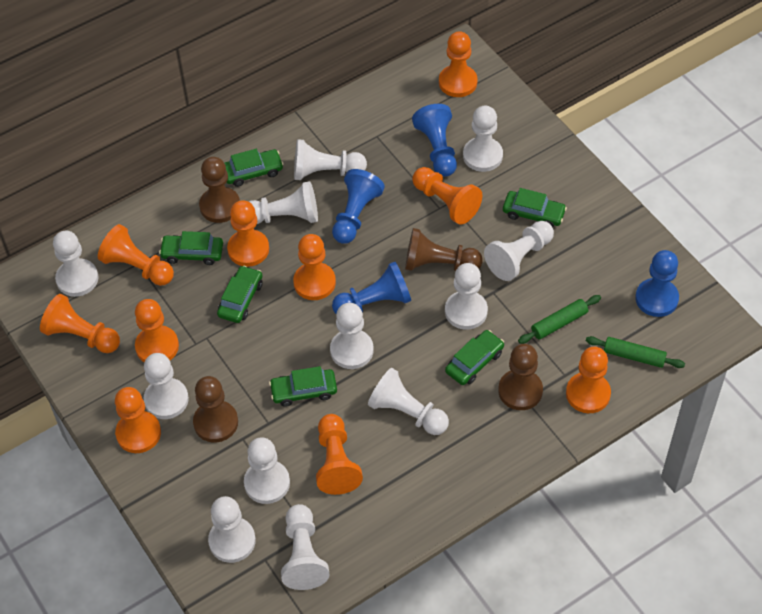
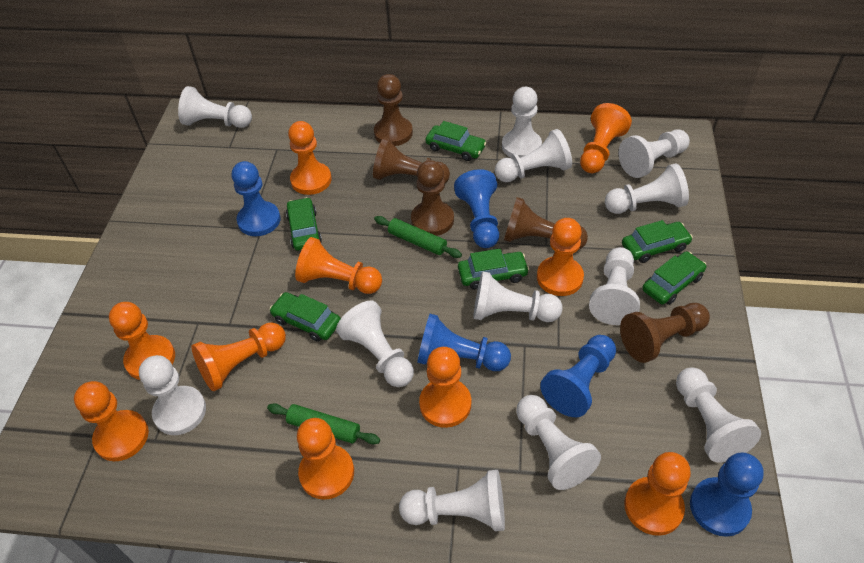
blue pawn: [332,169,385,244] [332,262,411,314] [412,104,457,177] [635,250,679,317] = 4 -> [232,161,281,236] [417,314,511,371] [454,169,499,248] [540,335,616,417] [690,452,764,537] = 5
brown pawn: [193,376,238,442] [199,157,240,223] [405,228,483,271] [498,344,543,410] = 4 -> [373,138,450,183] [374,74,413,146] [411,160,454,236] [504,197,588,249] [620,303,710,363] = 5

